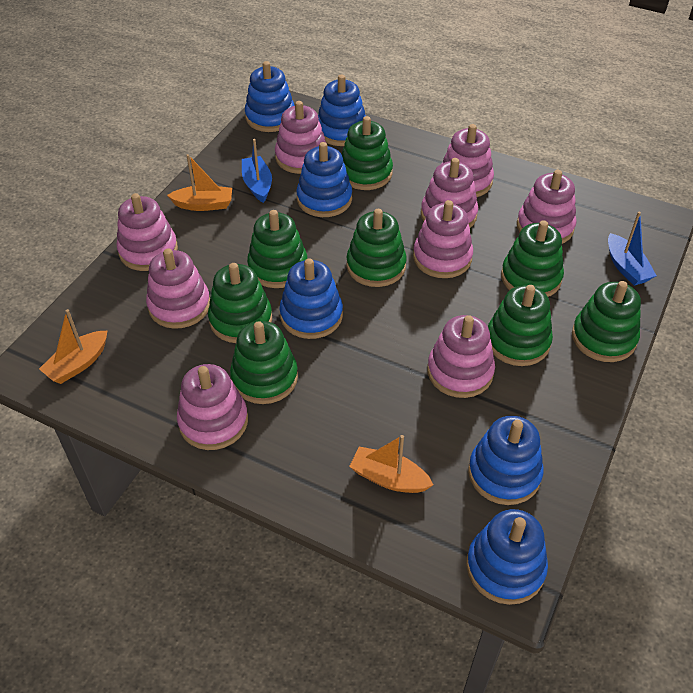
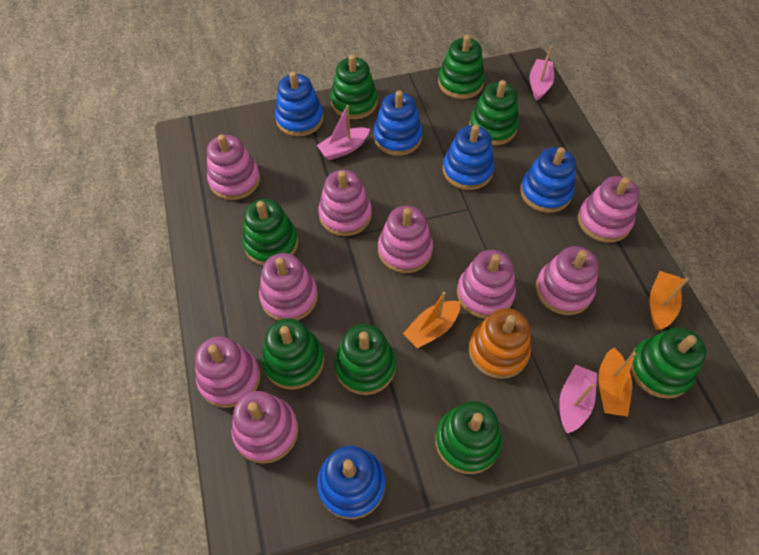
blue boat: [242,139,272,203] [608,212,657,286] = 2 -> none = 0
blue stacking toy: [245,61,295,132] [279,258,343,339] [296,142,352,217] [318,74,366,146] [466,509,548,605] [468,416,544,505] = 6 -> [275,72,323,137] [317,446,385,519] [373,91,422,156] [443,125,494,190] [520,147,576,213] = 5
orange stacking toy: none = 0 -> [469,308,531,379] = 1
pink boat: none = 0 -> [317,105,370,160] [529,46,554,101] [559,365,597,434] = 3

